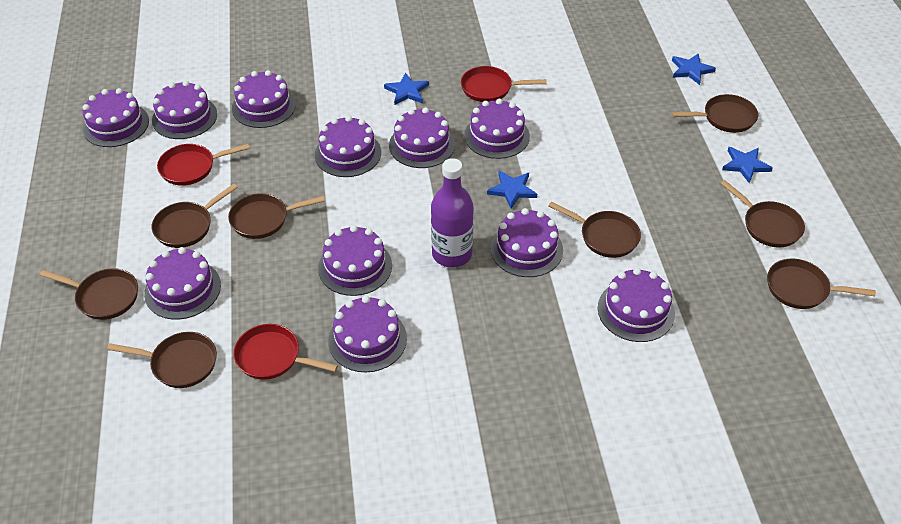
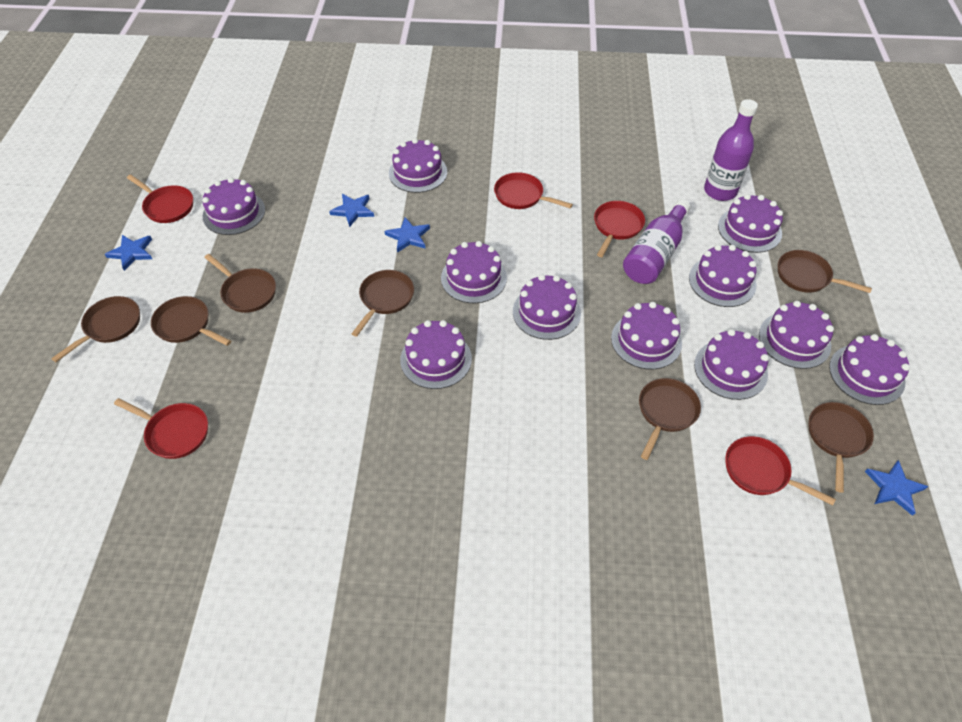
brown pan: [40,268,138,320] [107,332,217,388] [152,184,238,248] [228,193,325,239] [549,201,641,258] [671,94,758,133] [721,180,805,248] [767,259,876,309] = 8 -> [51,296,140,362] [151,296,231,346] [204,254,276,313] [351,270,414,337] [639,378,701,460] [778,250,872,293] [809,402,874,493] = 7
purple bottle: [431,158,474,268] = 1 -> [623,199,690,284] [704,99,758,201] = 2
red pan: [157,144,250,186] [233,324,338,380] [461,66,546,102] = 3 -> [114,398,208,459] [127,175,193,223] [494,172,573,209] [594,201,645,257] [725,436,836,505] = 5

